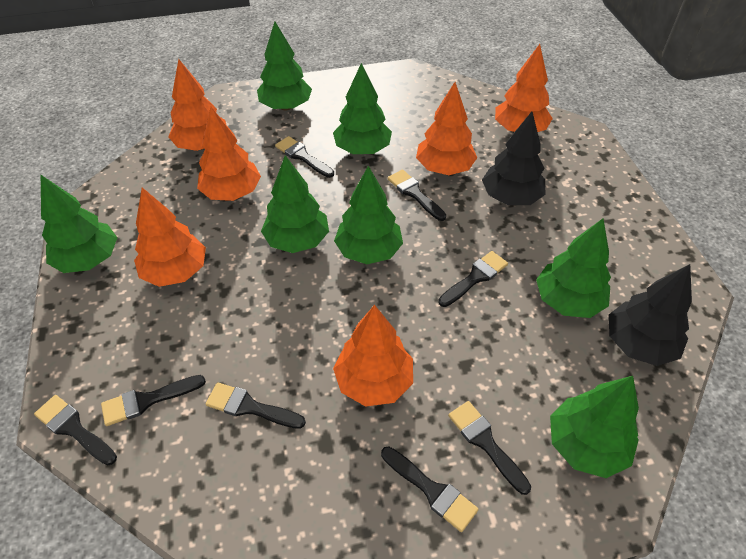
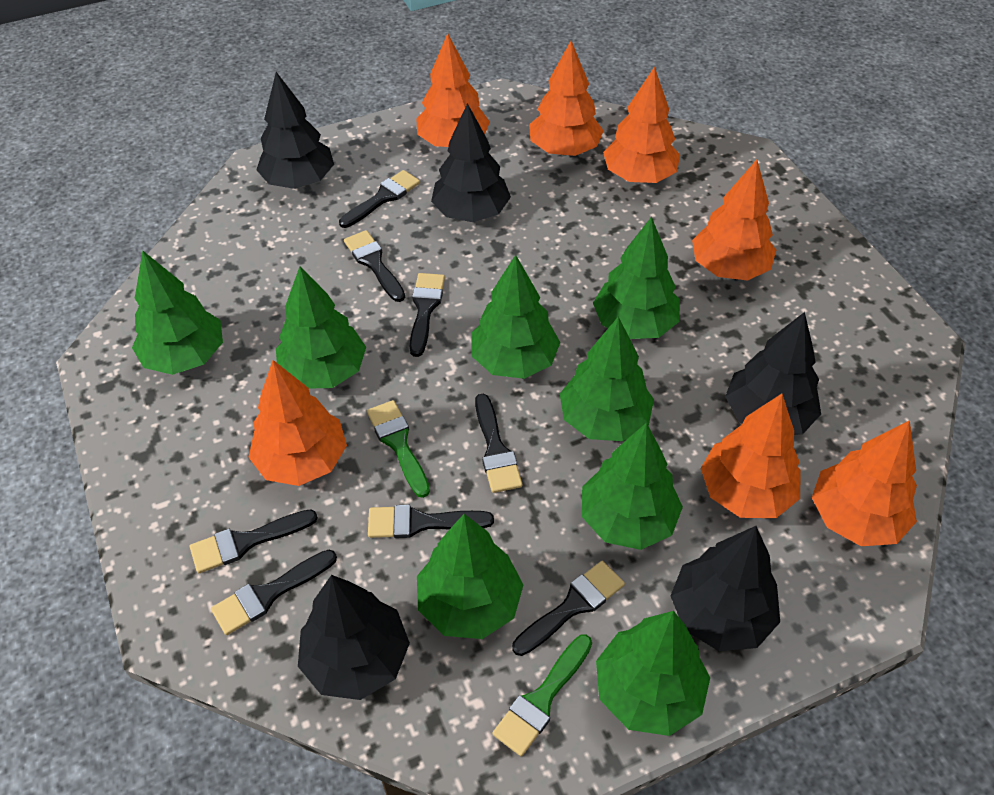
black tree: [482,112,545,205] [609,264,692,366] = 2 -> [256,72,334,189] [298,575,410,700] [431,103,511,222] [671,526,780,651] [725,312,821,435] = 5
green brush: none = 0 -> [367,400,430,498] [492,634,592,756] = 2
green tree: [41,175,118,273] [257,21,312,110] [261,155,329,253] [333,63,392,154] [334,166,403,264] [536,219,611,318] [550,376,639,478] = 7 -> [132,251,223,375] [276,266,366,389] [417,514,523,639] [471,255,560,379] [560,316,654,441] [582,423,683,550] [593,217,680,339] [596,611,710,736] = 8
orange tree: [134,188,206,287] [168,59,226,151] [197,107,261,201] [333,305,413,407] [416,82,477,175] [495,44,553,132] = 6 -> [248,360,347,486] [416,33,490,147] [529,41,604,156] [603,66,680,183] [692,159,776,281] [701,394,801,518] [812,420,917,546] = 7

